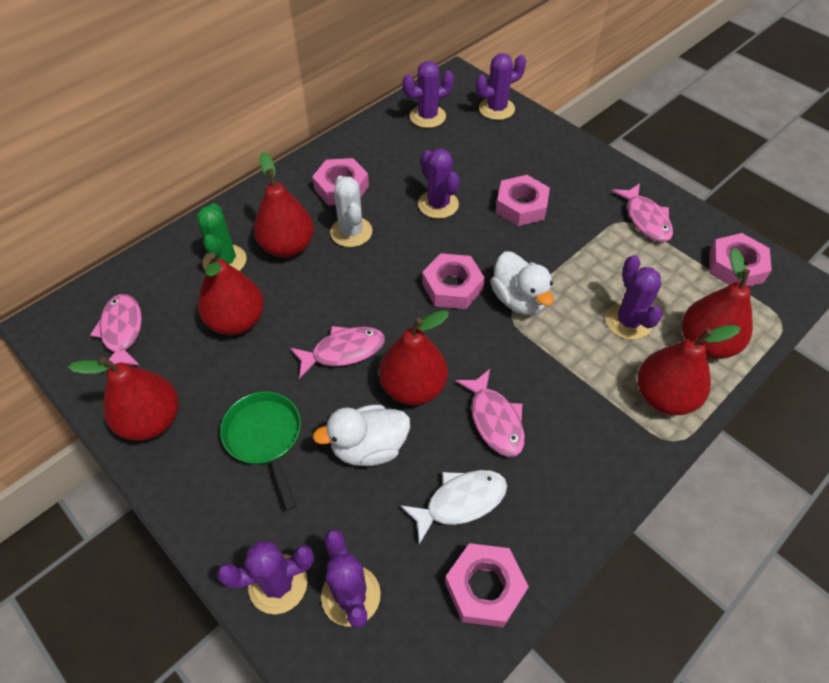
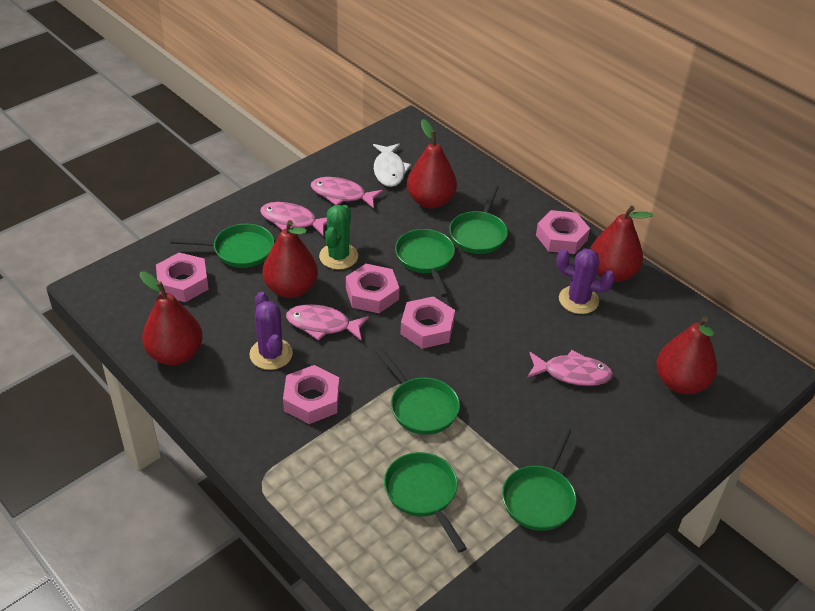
green pan: [220,392,301,511] = 1 -> [171,224,274,268] [375,348,460,435] [384,452,467,553] [395,229,455,297] [449,184,508,254] [502,427,576,531] = 6
purple cactus: [217,541,314,614] [321,529,381,628] [402,61,454,128] [418,149,460,219] [476,53,526,120] [606,255,663,340] = 6 -> [249,292,293,370] [556,248,615,314] = 2
red pear: [68,357,179,441] [198,252,264,335] [254,152,314,258] [379,310,449,405] [637,325,741,415] [682,248,753,359] = 6 -> [139,271,203,365] [262,220,318,298] [407,119,457,209] [590,206,653,282] [656,317,717,394] = 5
white cactus: [330,176,372,247] = 1 -> none = 0
white duck: [313,405,410,466] [491,252,554,315] = 2 -> none = 0

